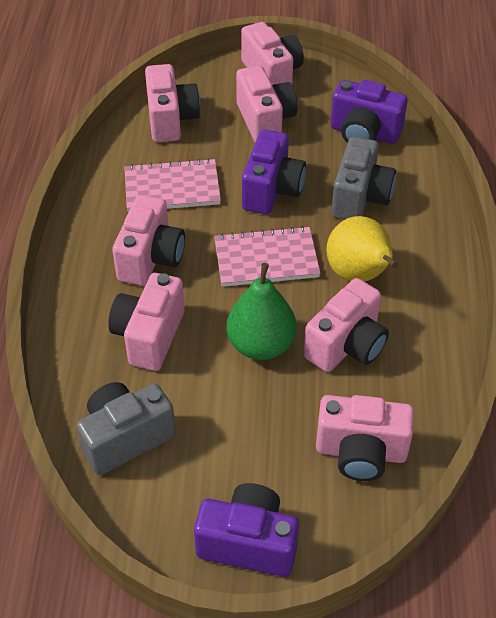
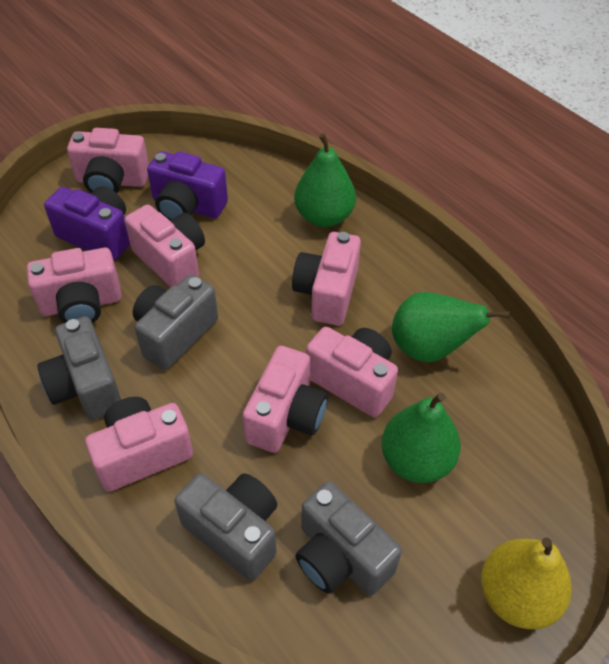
green pear: [227,263,296,360] = 1 -> [294,133,356,227] [381,393,461,483] [392,292,510,363] = 3
grey camera: [76,382,176,475] [331,137,396,220] = 2 -> [37,316,121,420] [133,274,218,370] [174,473,277,581] [296,481,402,596] = 4
pink notebook: [124,158,221,212] [214,226,320,287] = 2 -> none = 0
purple camera: [194,483,299,577] [242,130,306,214] [331,80,408,144] = 3 -> [44,186,130,261] [147,151,228,220] = 2

